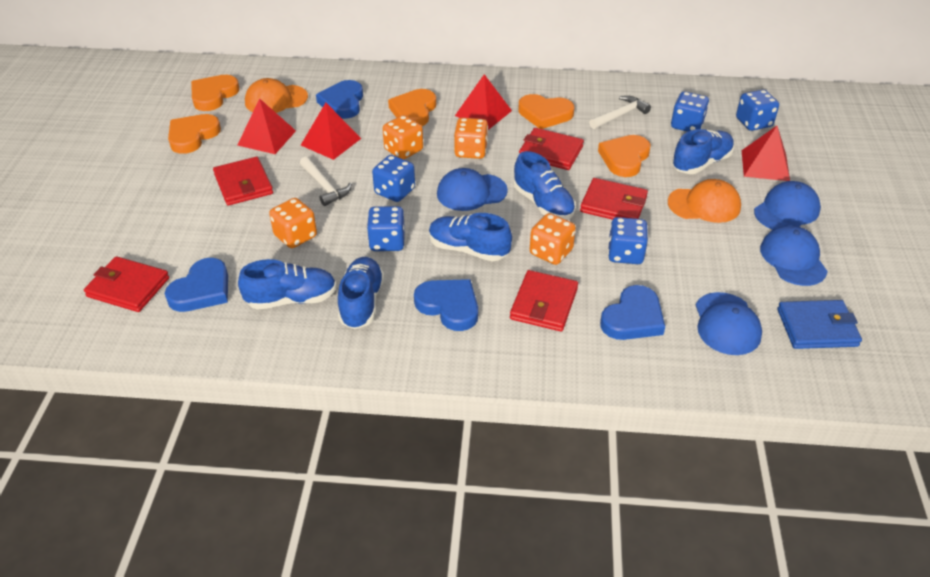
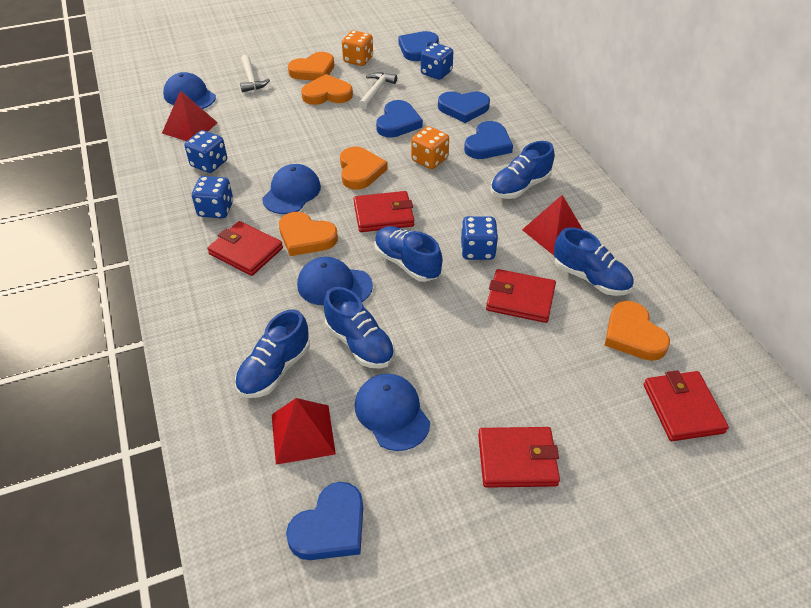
blue dice: [367,206,405,251] [372,155,415,202] [608,217,648,264] [671,91,709,132] [736,90,779,131] = 5 -> [185,130,227,173] [192,176,233,218] [421,43,453,80] [461,216,498,260] = 4
blue heart: [165,258,228,312] [316,80,363,119] [414,279,478,331] [600,285,665,340] = 4 -> [286,482,363,560] [376,100,423,138] [399,31,439,61] [438,91,490,123] [464,121,513,159] = 5
blue wallet: [777,300,862,349] = 1 -> none = 0
orange cap: [245,78,308,113] [668,179,741,223] = 2 -> none = 0
orange dice: [269,198,317,248] [383,115,423,159] [454,118,488,159] [530,213,576,265] = 4 -> [342,30,373,66] [411,126,449,169] = 2
red pyramid: [238,98,296,154] [301,103,361,160] [455,74,512,130] [742,126,790,181] = 4 -> [162,90,218,141] [272,398,336,465] [522,195,583,255] = 3

